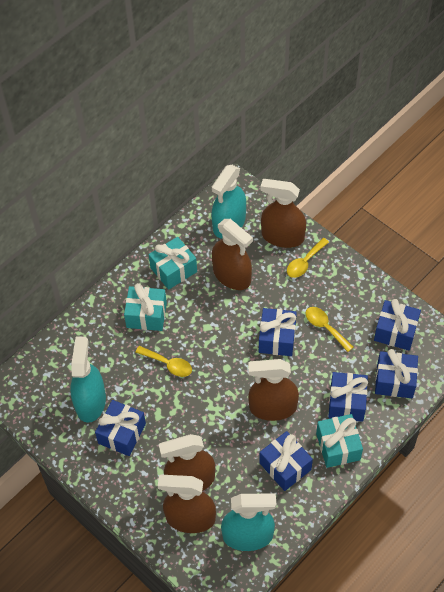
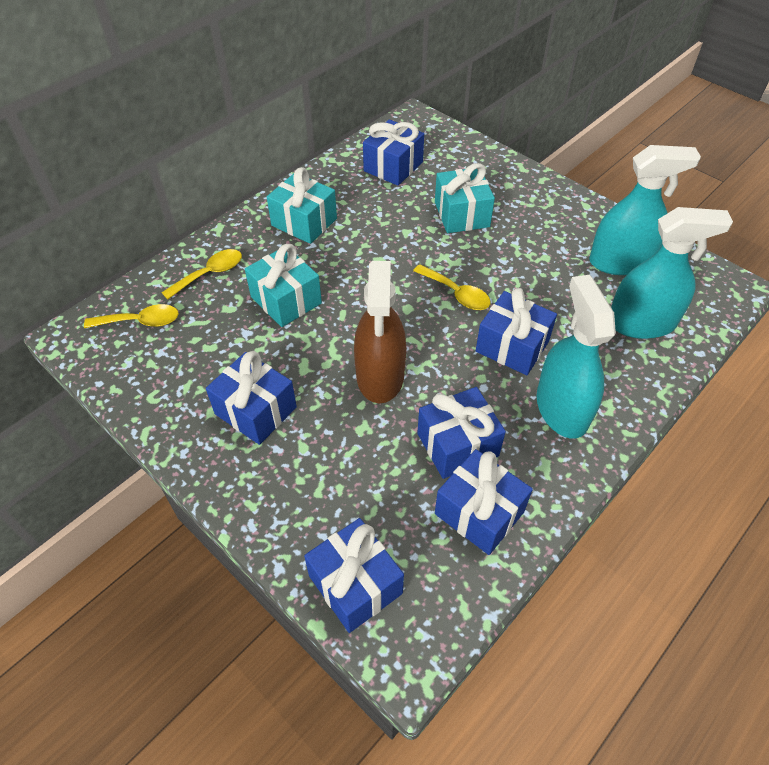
brown spray bottle: [158,475,216,533] [159,434,215,491] [212,219,253,290] [248,359,299,421] [261,179,306,248] = 5 -> [354,261,406,403] = 1

